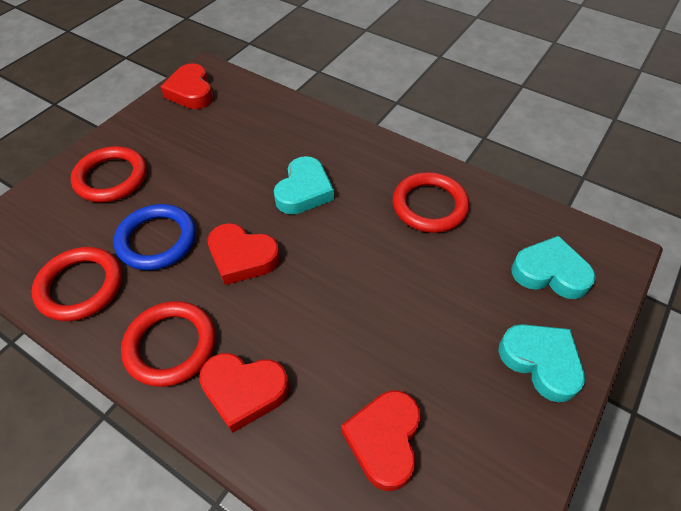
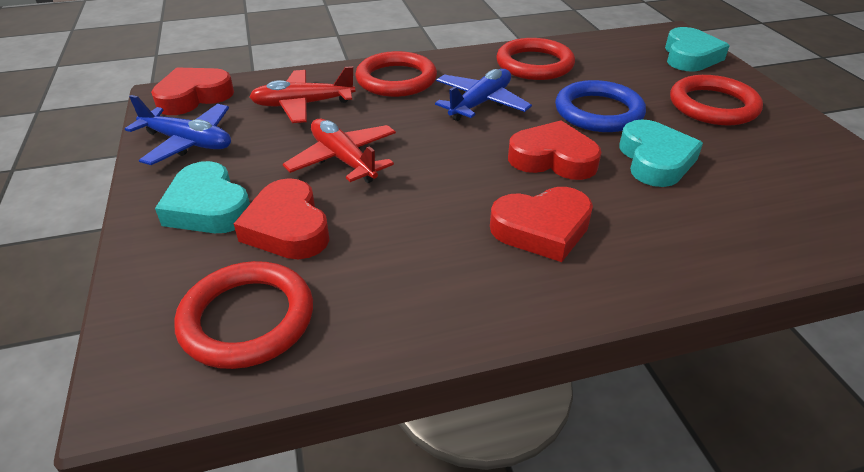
blue plane: none = 0 -> [125,95,231,165] [435,69,532,121] = 2
red plane: none = 0 -> [249,66,356,123] [283,118,396,183] = 2

